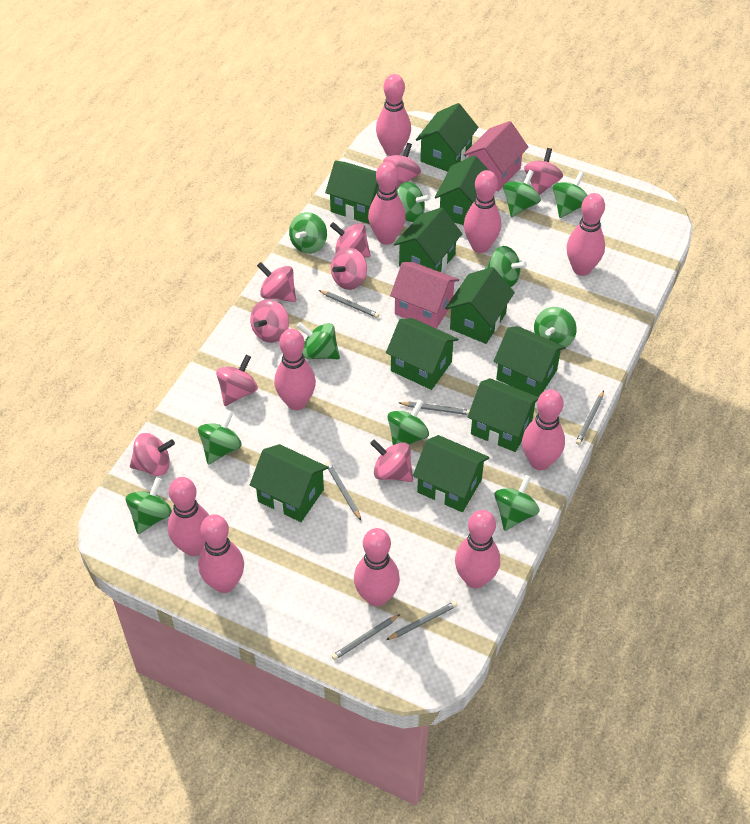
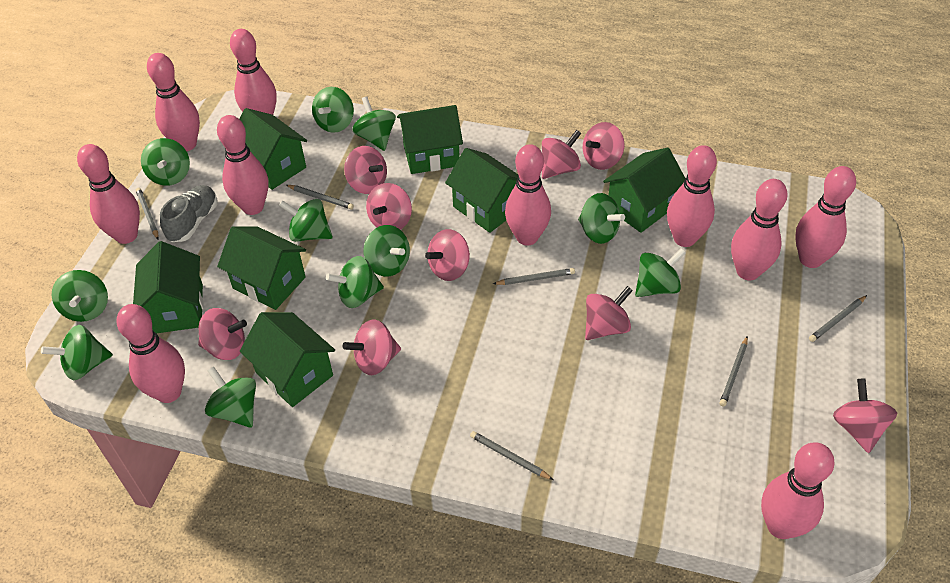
green house: [250,444,328,522] [325,160,379,224] [386,318,459,390] [394,208,462,272] [413,435,489,512] [416,103,478,172] [435,155,490,225] [445,267,515,344] [468,378,539,452] [494,326,566,397] = 10 -> [133,241,204,333] [217,226,306,310] [239,108,307,190] [240,312,335,407] [397,105,463,174] [445,148,518,233] [603,147,686,233] = 7
grey shoe: none = 0 -> [160,185,218,242] = 1
pink house: [390,262,459,329] [463,121,529,192] = 2 -> none = 0

